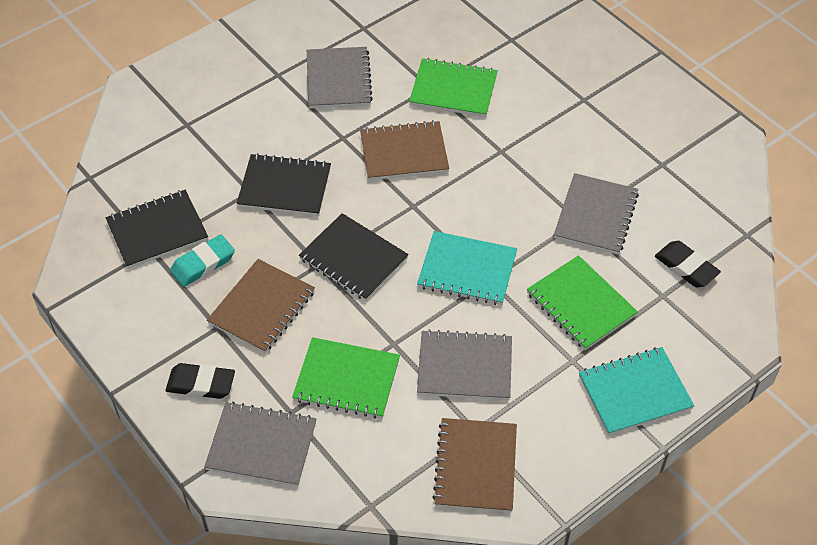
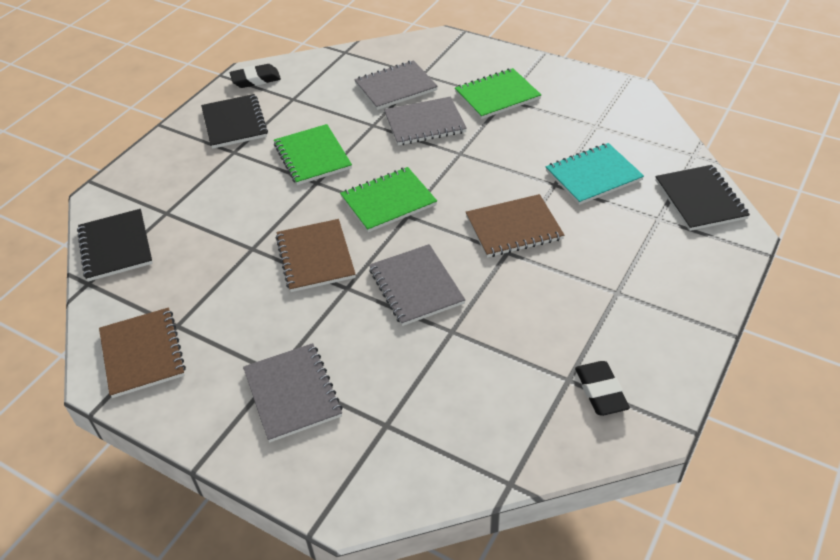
turquoise eraser: [170,234,235,287] = 1 -> none = 0
turquoise notebook: [417,231,517,305] [579,347,694,435] = 2 -> [546,143,644,205] = 1

